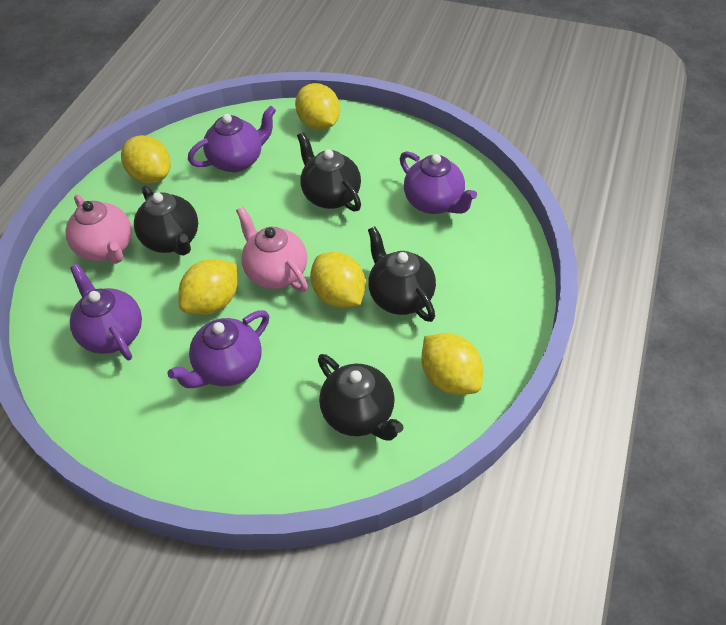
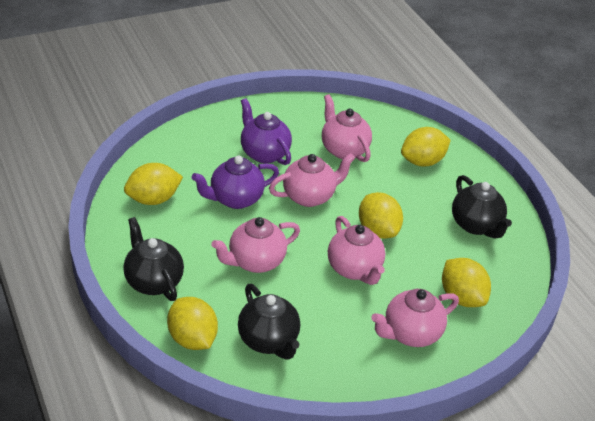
black teapot: [134,186,198,255] [297,132,361,212] [318,354,403,440] [368,226,436,322] = 4 -> [123,217,184,301] [238,284,300,360] [452,175,512,239] = 3
pink teapot: [66,194,132,263] [236,206,308,292] = 2 -> [211,217,300,273] [269,153,355,207] [322,94,372,162] [328,216,385,285] [371,289,459,347] = 5
purple teapot: [70,264,142,360] [168,310,269,388] [188,106,276,172] [400,151,477,214] = 4 -> [192,155,279,209] [241,98,292,165] = 2

